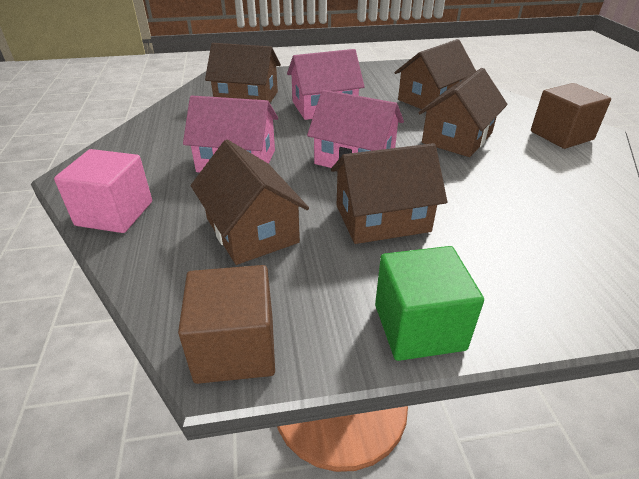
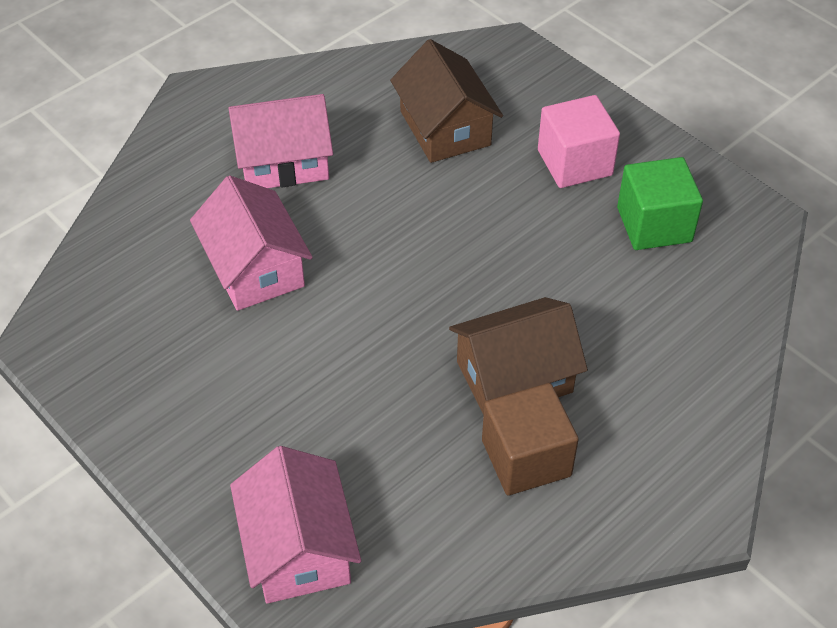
brown cube: [178,265,275,384] [531,83,611,149] = 2 -> [482,383,579,495] = 1
brown house: [191,140,309,265] [205,43,281,103] [331,143,447,244] [394,39,476,111] [418,68,508,157] = 5 -> [390,39,503,163] [449,297,588,415] = 2

